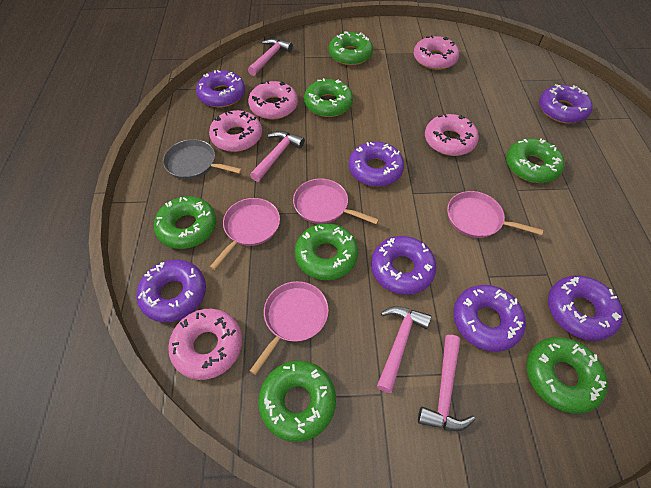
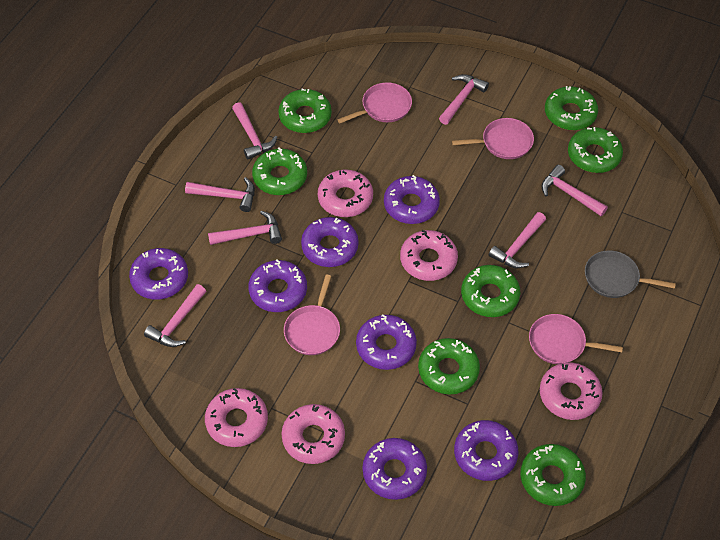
pink hammer: [248,38,293,76] [250,131,305,182] [377,306,431,393] [418,335,475,431] = 4 -> [144,284,206,347] [185,177,255,212] [208,211,282,245] [232,102,277,159] [439,74,489,125] [489,212,546,268] [542,165,608,216] = 7

